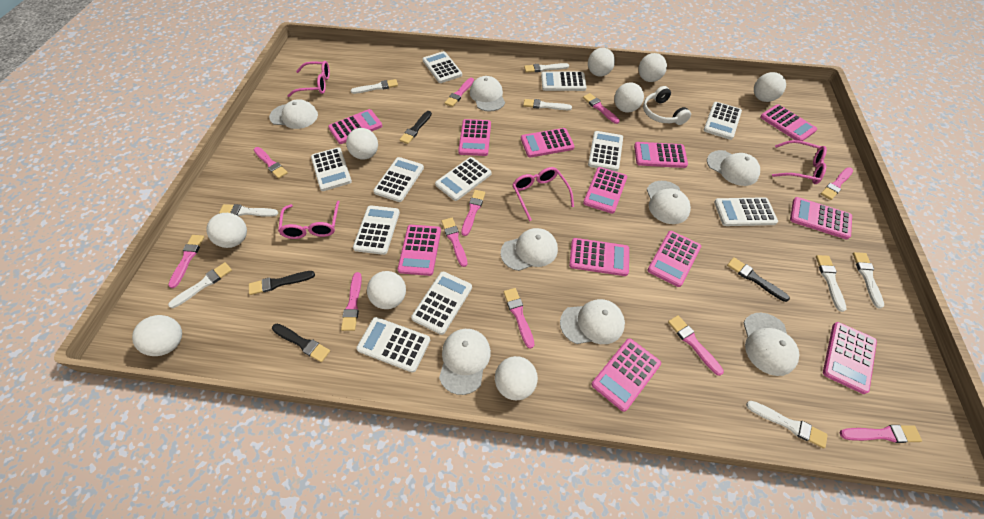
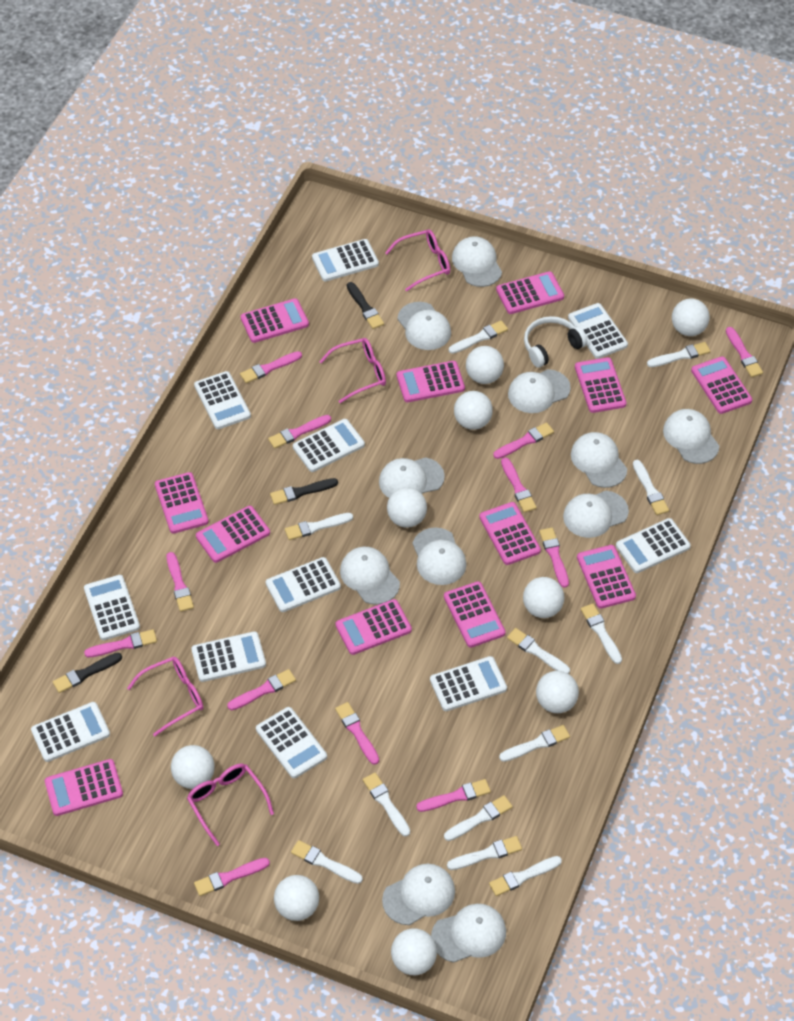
black brush: [249,271,315,295] [272,324,330,362] [399,111,432,144] [727,257,790,302] = 4 -> [53,653,122,693] [270,478,338,505] [347,282,384,329] = 3
pink brush: [168,235,204,288] [254,147,288,179] [341,272,362,331] [441,218,468,267] [445,78,474,107] [461,190,485,236] [504,288,535,349] [583,93,620,124] [668,315,724,376] [821,167,853,200] [840,425,922,443] = 11 -> [84,629,157,657] [167,552,194,612] [194,858,270,896] [227,669,296,710] [240,351,302,383] [268,415,331,449] [335,702,379,765] [416,779,491,812] [493,422,554,459] [501,457,537,513] [539,528,569,588] [726,327,763,377] = 12
white brush: [168,262,232,308] [219,204,278,217] [351,79,398,94] [523,99,572,110] [524,63,569,73] [746,401,828,448] [816,255,846,312] [853,252,884,309] = 8 -> [285,513,353,540] [291,840,363,884] [363,773,410,837] [444,795,513,841] [447,836,522,870] [449,320,508,354] [489,856,562,896] [499,725,570,762] [507,628,570,674] [581,603,622,664] [633,460,669,515] [647,342,711,367] = 12
white cap: [269,99,318,129] [439,329,491,395] [470,76,505,112] [501,228,558,271] [560,299,625,344] [647,181,691,224] [707,150,760,186] [743,313,800,376] = 8 -> [340,547,400,605] [379,457,445,498] [382,864,455,925] [397,302,451,350] [413,527,466,585] [431,904,506,963] [452,236,502,287] [508,369,571,413] [563,491,629,538] [571,432,627,488] [663,409,719,464] = 11

